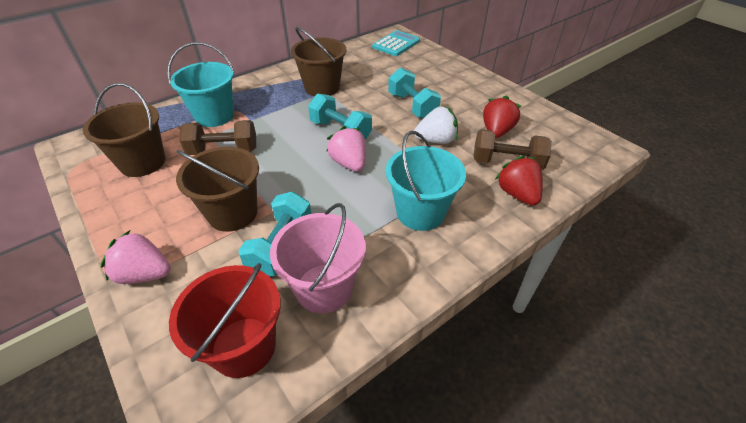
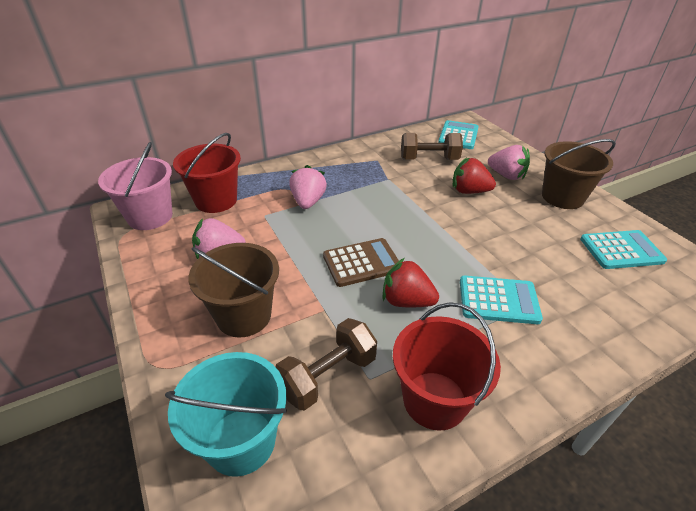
brown bucket: [83,83,165,177] [176,147,259,232] [291,27,347,96] = 3 -> [188,243,279,337] [542,139,616,209] = 2
brown calculator: none = 0 -> [323,238,399,287] = 1
pink strawberry: [101,230,171,284] [326,126,366,172] = 2 -> [192,218,246,259] [289,165,327,209] [488,145,530,180] = 3
red bucket: [169,263,281,378] = 1 -> [173,133,241,213] [393,302,501,431] = 2
turquoise bucket: [167,42,234,127] [386,131,466,231] = 2 -> [165,352,287,477] = 1
turquoise calculator: [372,30,420,56] = 1 -> [438,120,479,149] [460,276,543,324] [580,230,667,269] = 3
turquoise dumbbell: [238,192,311,276] [308,94,372,140] [388,68,441,119] = 3 -> none = 0
white strawberry: [414,106,458,144] = 1 -> none = 0

